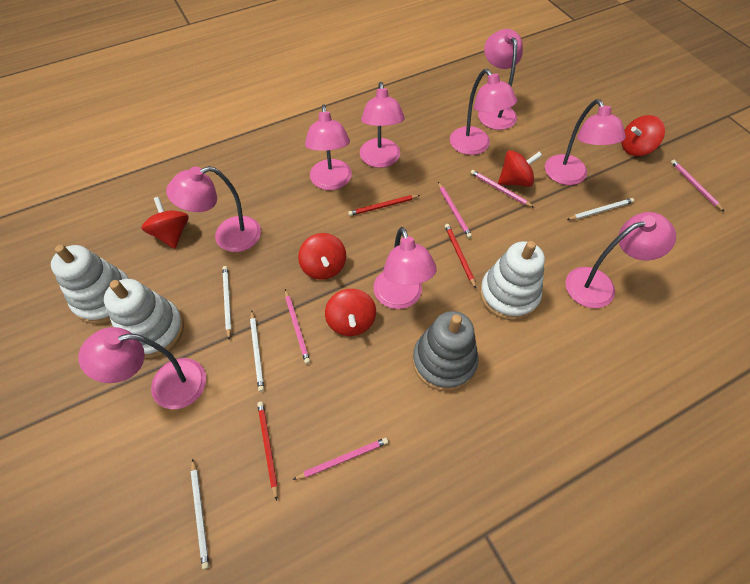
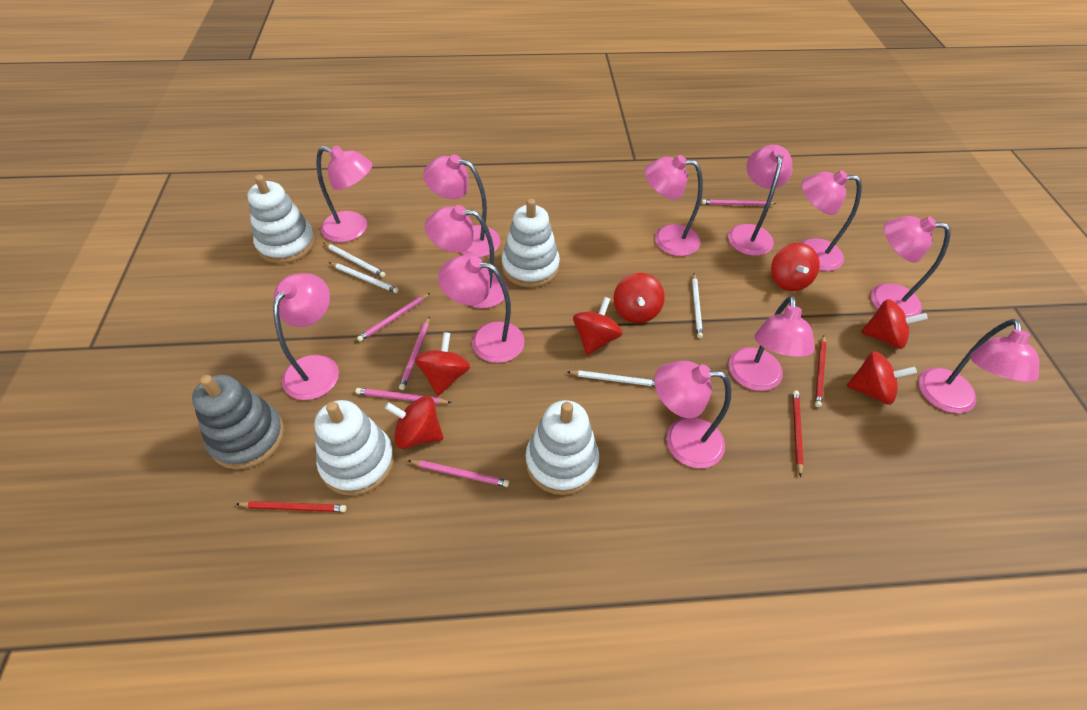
pink lamp: [78,327,206,409] [166,166,261,252] [305,104,352,190] [360,82,405,168] [373,227,437,309] [450,69,517,155] [478,29,523,130] [545,99,626,185] [565,212,676,308] = 9 -> [273,273,339,400] [316,146,372,242] [423,155,500,257] [425,205,508,308] [438,255,525,363] [645,155,703,256] [654,361,731,468] [728,145,793,256] [728,296,815,391] [801,170,862,271] [871,216,951,318] [919,319,1039,413] = 12
red spinning top: [141,197,189,249] [298,233,346,280] [325,289,376,336] [498,150,542,187] [622,115,665,156] = 5 -> [385,396,443,449] [415,332,470,396] [573,297,623,355] [614,273,665,323] [771,243,820,291] [847,351,917,405] [861,299,928,349] = 7
white stacking toy: [51,245,129,324] [104,279,184,358] [480,241,545,320] = 3 -> [248,175,315,264] [315,400,395,496] [502,198,560,288] [526,400,599,495] = 4

